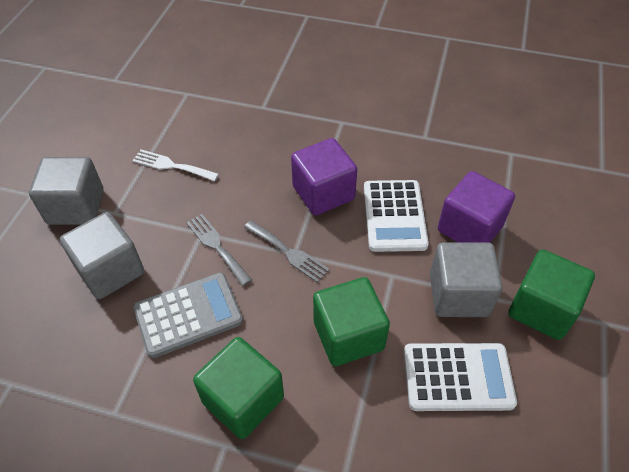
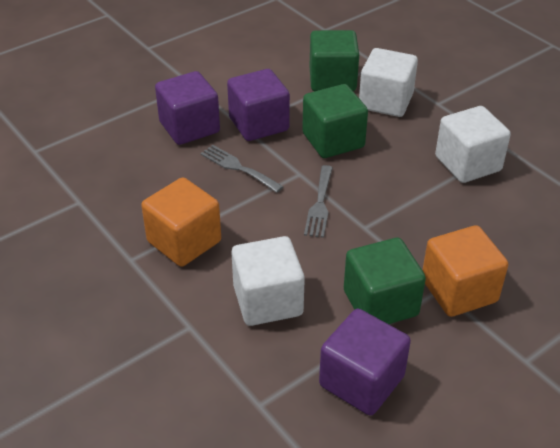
grey calculator: [133,272,243,358] = 1 -> none = 0
grey cube: [29,157,104,225] [60,212,144,299] [430,242,503,317] = 3 -> none = 0
orange cube: none = 0 -> [141,177,221,267] [422,225,508,317] = 2
purple cube: [291,138,357,215] [438,171,515,243] = 2 -> [155,71,220,145] [227,69,290,141] [319,309,411,416] = 3
white calculator: [364,180,429,252] [404,343,517,411] = 2 -> none = 0
white cube: none = 0 -> [231,236,305,326] [359,48,418,117] [435,106,511,183] = 3
white fork: [132,150,219,181] = 1 -> none = 0

